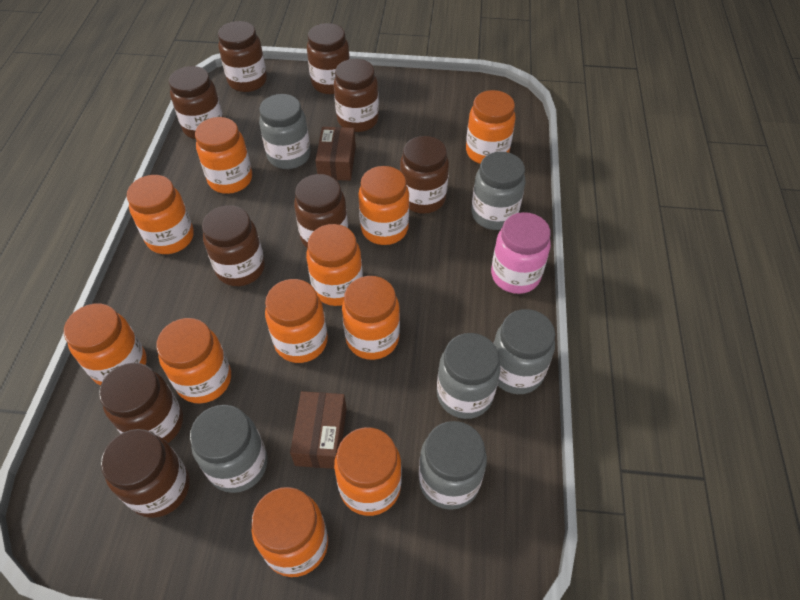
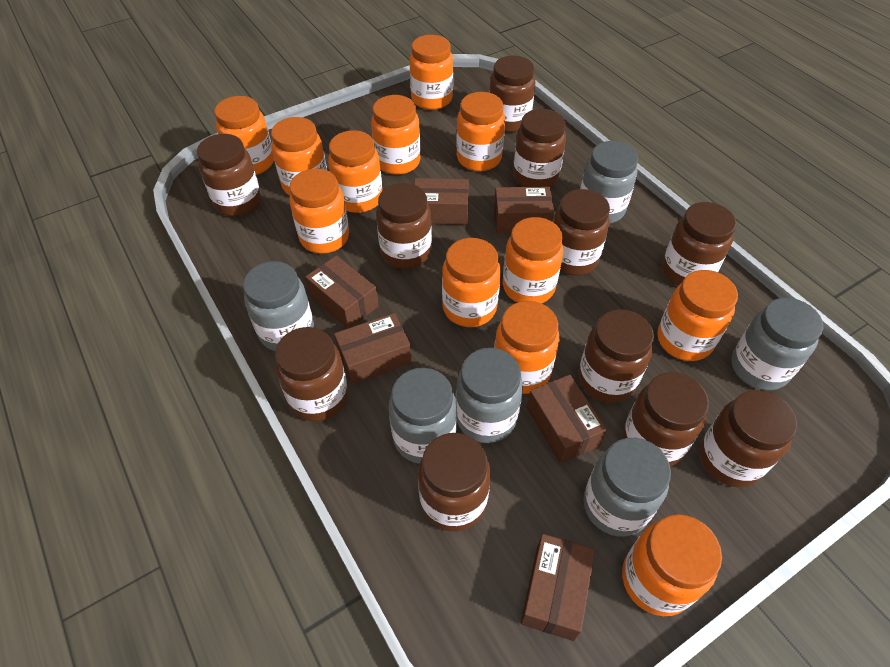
brown box: [290,391,347,469] [315,127,356,181] = 2 -> [305,255,379,328] [334,313,412,385] [414,178,469,225] [494,187,554,233] [521,534,595,641] [527,375,607,464] = 6
brown jar: [99,363,183,443] [101,429,190,518] [169,66,223,139] [202,205,265,286] [218,21,267,92] [294,174,348,249] [307,23,350,94] [334,59,379,132] [400,136,449,214] = 9 -> [197,134,261,216] [275,327,348,421] [376,183,432,269] [418,433,491,532] [489,56,535,132] [513,109,566,187] [553,189,610,276] [578,309,654,403] [623,372,709,467] [662,202,736,286] [699,390,797,487] = 11
orange jar: [64,304,146,386] [127,175,194,254] [157,318,231,404] [195,117,252,194] [252,487,328,577] [265,279,328,363] [306,224,363,306] [334,427,401,516] [342,276,400,360] [358,166,409,245] [466,90,516,164] = 11 -> [214,96,274,175] [271,117,327,195] [290,169,349,254] [328,130,382,213] [371,95,421,175] [409,35,453,110] [442,238,501,327] [456,92,505,171] [494,301,559,394] [503,217,563,303] [622,514,722,616] [658,270,738,361] = 12
pink jar: [491,212,551,294] = 1 -> none = 0

